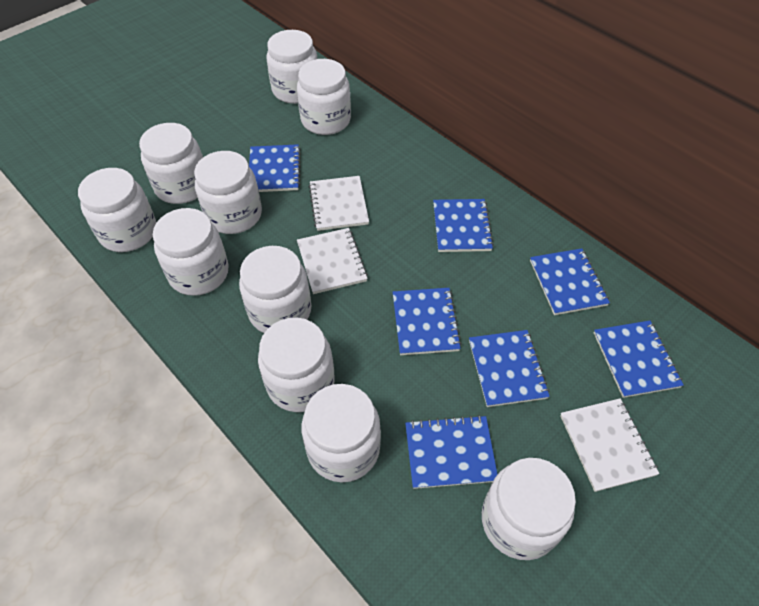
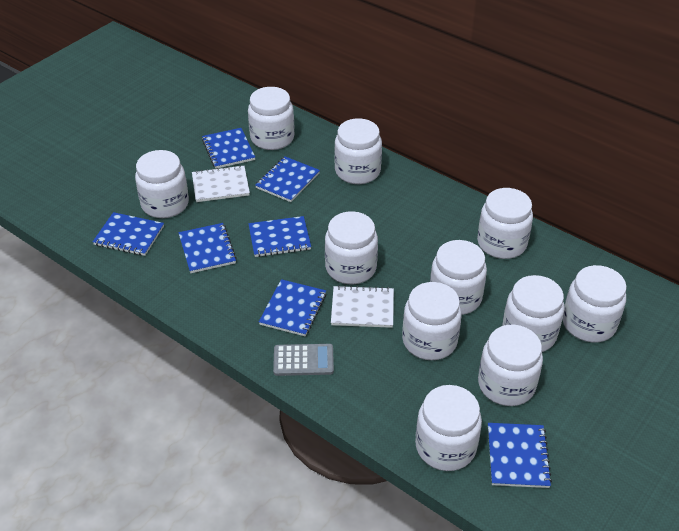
grey calculator: none = 0 -> [273,344,334,376] = 1
white jar: [78,168,156,252] [139,123,203,204] [153,208,229,296] [194,151,262,234] [239,246,311,333] [258,318,334,412] [266,30,317,104] [297,59,351,135] [301,384,381,482] [482,458,576,560] = 10 -> [135,150,189,218] [248,87,294,150] [325,211,378,284] [334,118,382,184] [402,282,462,360] [415,385,482,471] [430,240,487,315] [477,188,533,259] [478,325,543,406] [502,275,564,352] [563,265,627,342] = 11
white notebook: [297,228,368,294] [309,176,369,231] [560,399,659,492] = 3 -> [192,165,250,202] [331,285,394,328] = 2

